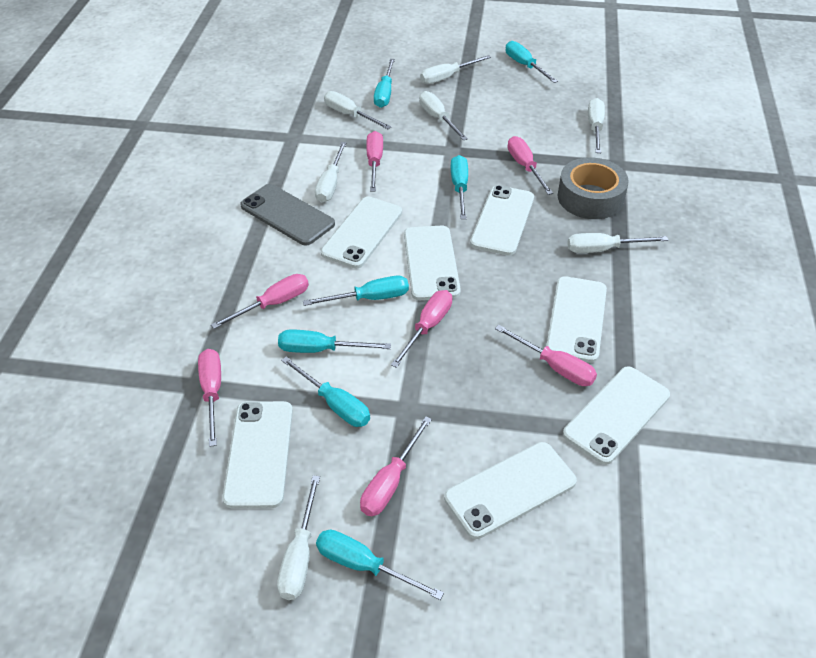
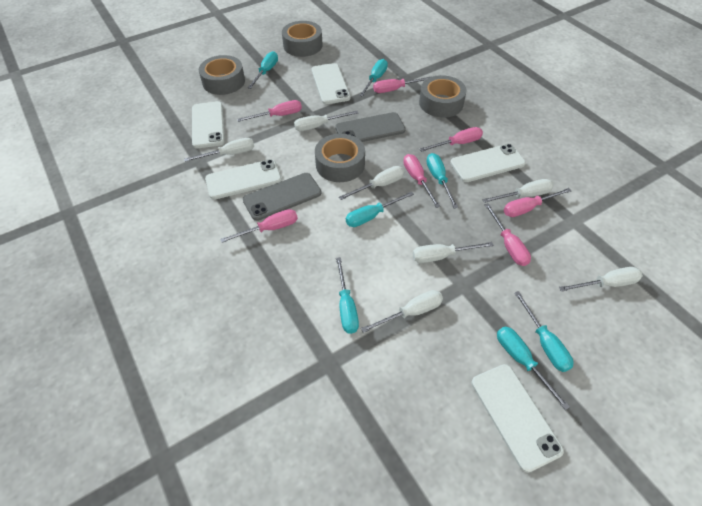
grey phone: [240,184,335,246] = 1 -> [243,173,322,221] [335,112,405,142] = 2
grey tape: [558,157,629,219] = 1 -> [199,55,245,95] [282,21,323,57] [315,134,365,182] [419,75,467,118] = 4
white phone: [222,401,293,508] [321,197,402,268] [404,226,461,300] [444,442,577,539] [470,185,534,256] [546,276,607,363] [563,366,670,465] = 7 -> [192,101,225,148] [205,159,282,200] [312,63,351,104] [450,144,526,182] [472,364,564,472] = 5

